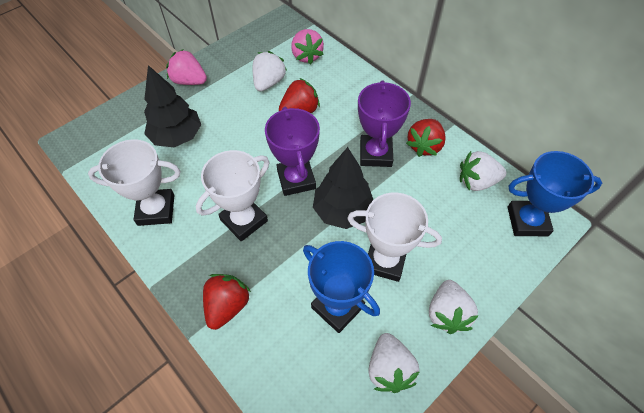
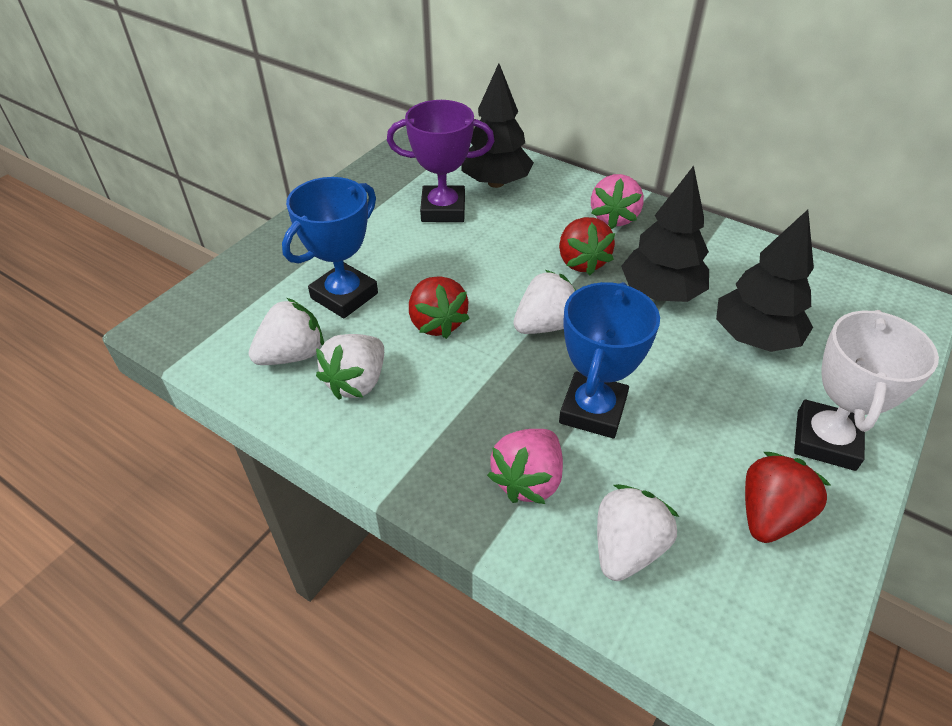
black tree: [144,65,201,147] [313,147,373,229] = 2 -> [461,63,534,188] [621,166,709,302] [716,210,814,352] = 3
purple trophy: [265,107,320,196] [358,81,411,167] = 2 -> [387,100,494,222] = 1
white trophy: [88,139,180,226] [196,150,269,242] [347,192,442,282] = 3 -> [794,310,939,471] = 1

